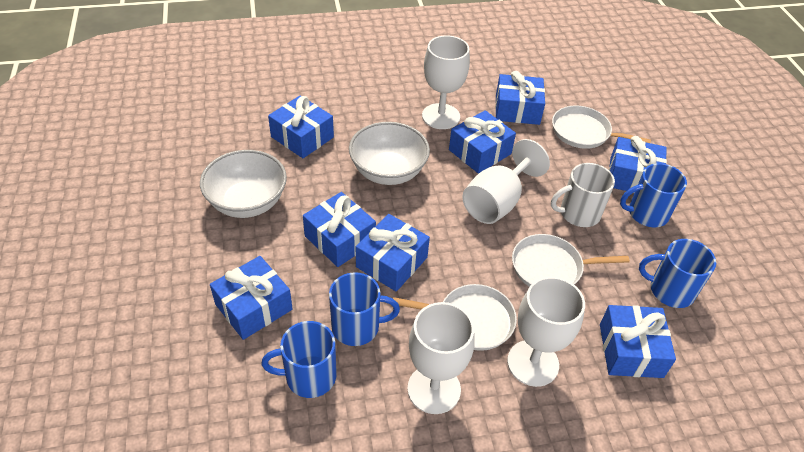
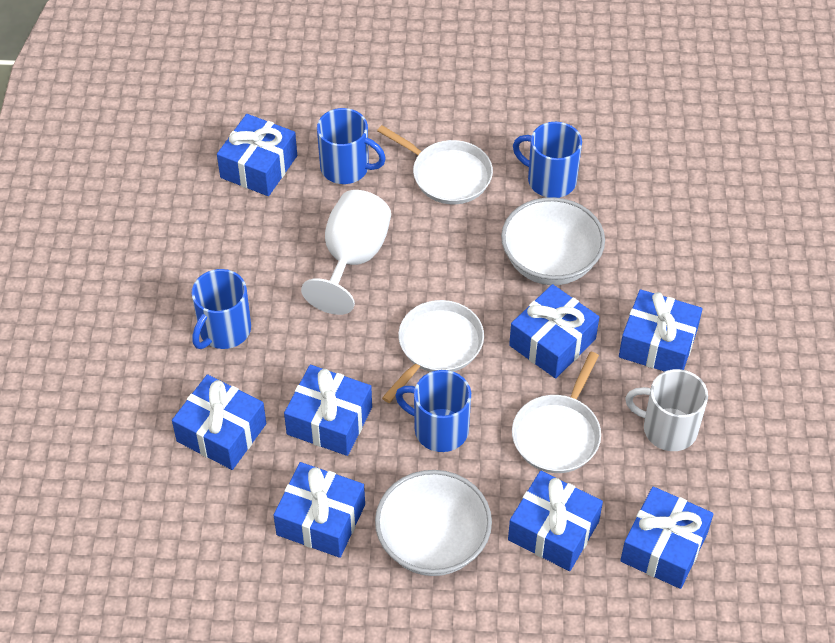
white goblet: [407,302,475,414] [422,35,470,129] [462,139,550,224] [507,277,585,387] = 4 -> [301,190,391,315] = 1

